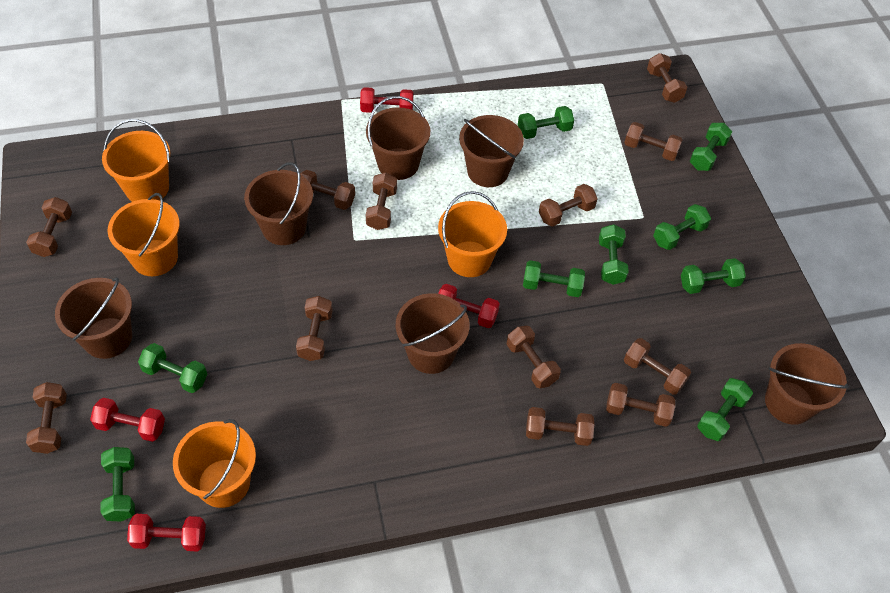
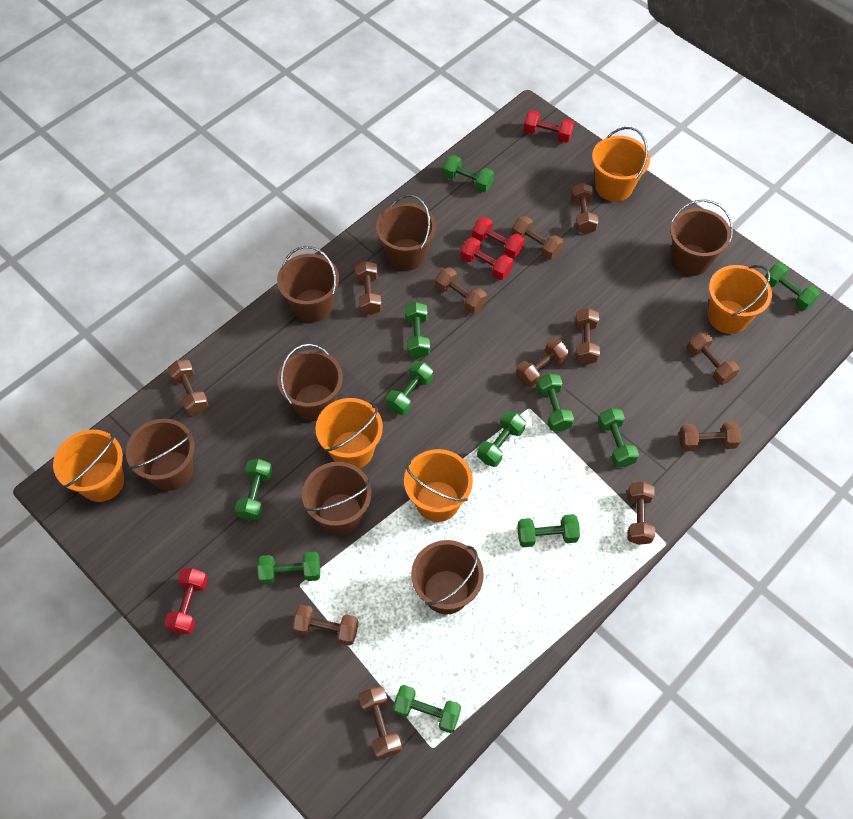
brown bucket: [55,277,132,359] [244,162,313,245] [366,96,430,180] [396,293,470,374] [459,115,524,187] [765,343,849,425] = 6 -> [126,419,195,491] [277,246,339,322] [277,344,343,421] [302,462,372,535] [376,195,436,270] [411,540,484,614] [670,199,733,276] = 7
green dumbbell: [100,447,135,521] [138,343,207,393] [518,106,574,139] [523,260,585,297] [599,224,629,285] [653,204,711,250] [681,258,746,294] [690,123,732,171] [697,378,753,441] = 9 -> [235,459,273,521] [257,552,320,585] [386,361,433,415] [393,685,461,733] [405,302,430,358] [443,155,494,192] [477,411,526,467] [517,514,580,547] [537,374,574,432] [598,408,639,467] [765,263,820,310] = 11
orange bucket: [102,119,170,202] [108,193,180,276] [173,419,256,508] [438,191,507,277] = 4 -> [53,430,124,502] [315,398,383,468] [404,449,473,522] [592,127,650,202] [708,265,772,334] = 5

